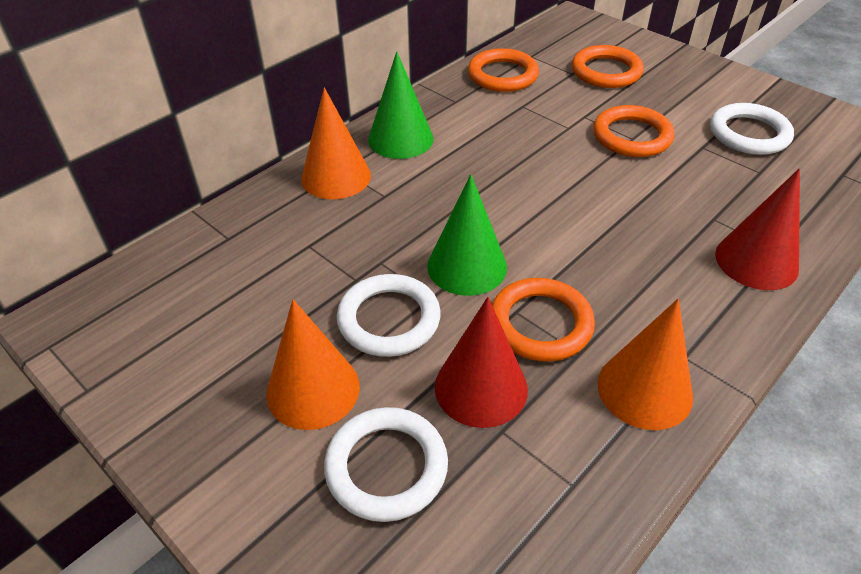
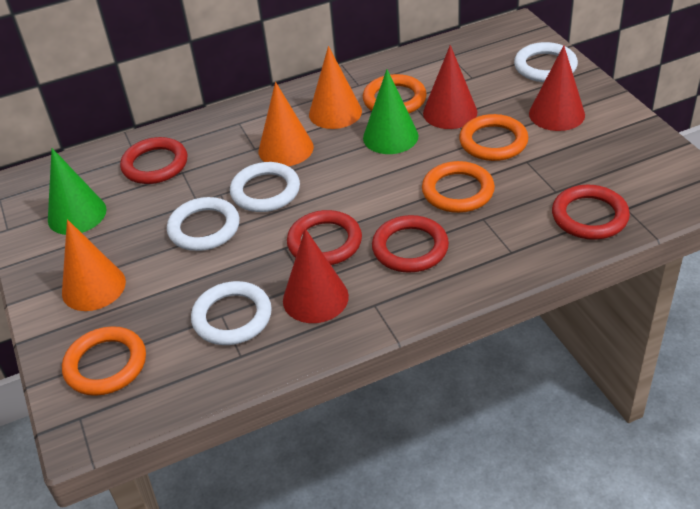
red cone: [435,297,528,428] [715,169,800,290] = 2 -> [283,228,349,323] [423,45,477,129] [529,45,585,131] = 3
red ring: none = 0 -> [120,137,188,184] [287,210,362,265] [372,215,449,273] [552,185,630,240] = 4
white ring: [324,407,448,522] [337,274,441,357] [710,103,794,155] = 3 -> [167,197,240,251] [191,281,272,345] [230,162,300,212] [514,42,578,82] = 4

